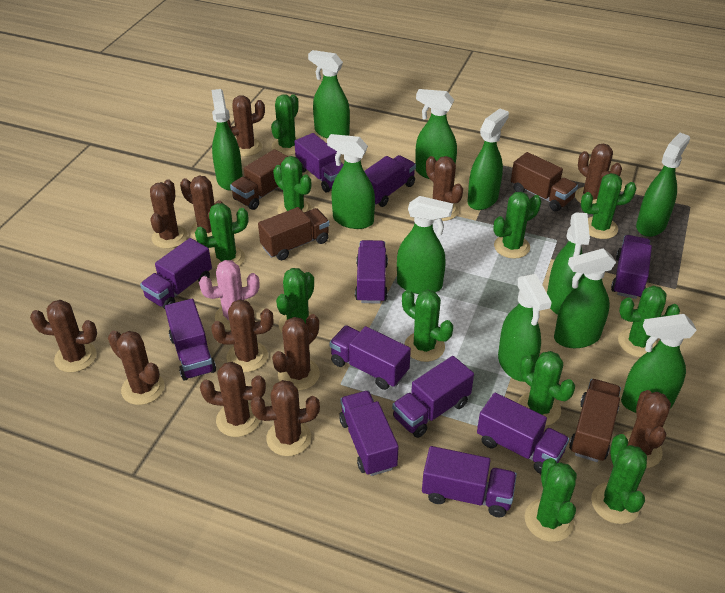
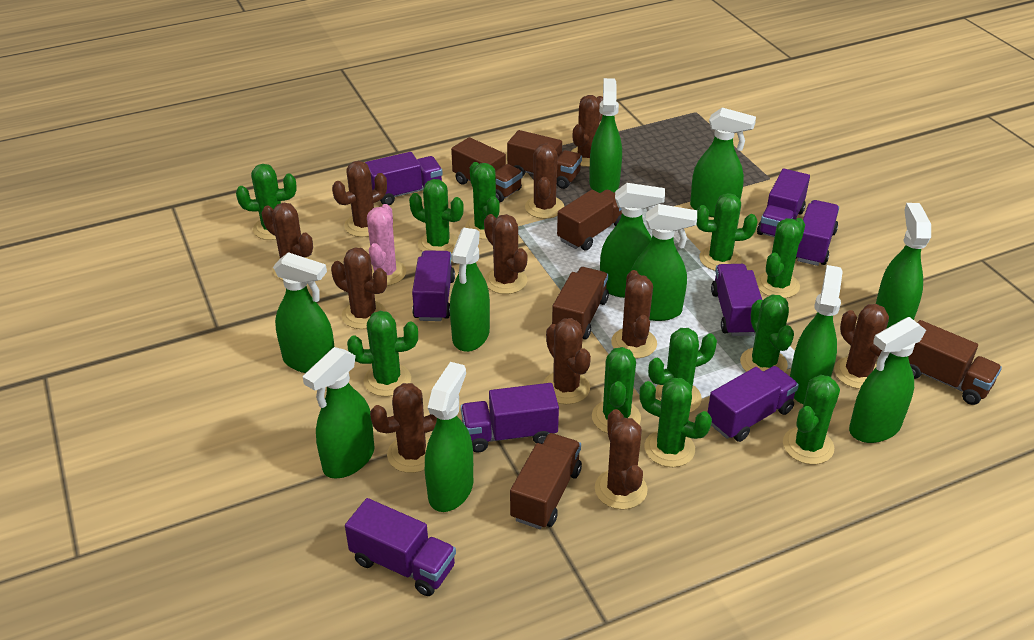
brown cactus: [30,300,97,373] [108,331,164,405] [150,179,188,249] [180,176,222,239] [200,362,266,437] [211,300,273,372] [227,95,265,156] [250,380,320,456] [272,314,320,390] [426,156,463,221] [575,144,622,204] [622,390,671,468] = 12 -> [261,203,313,280] [331,247,387,329] [332,161,387,237] [370,383,437,473] [484,214,527,294] [525,142,564,219] [543,318,591,404] [571,95,603,167] [595,409,647,510] [611,270,657,358] [834,304,889,389] = 11
brown truck: [230,149,288,210] [258,207,330,260] [511,152,578,211] [569,379,621,462] = 4 -> [451,137,523,202] [507,130,582,189] [510,433,582,529] [552,267,609,340] [557,190,622,251] [908,320,1002,405] = 6
purple truck: [140,238,212,309] [165,299,216,381] [294,133,344,192] [329,325,411,390] [339,391,399,476] [355,240,388,304] [364,155,416,207] [392,356,474,438] [422,446,517,517] [477,393,569,474] [611,235,652,299] = 11 -> [345,498,456,596] [365,152,443,205] [412,250,455,321] [461,383,559,452] [708,366,799,442] [711,264,762,336] [757,169,810,237] [796,200,839,266] = 8

